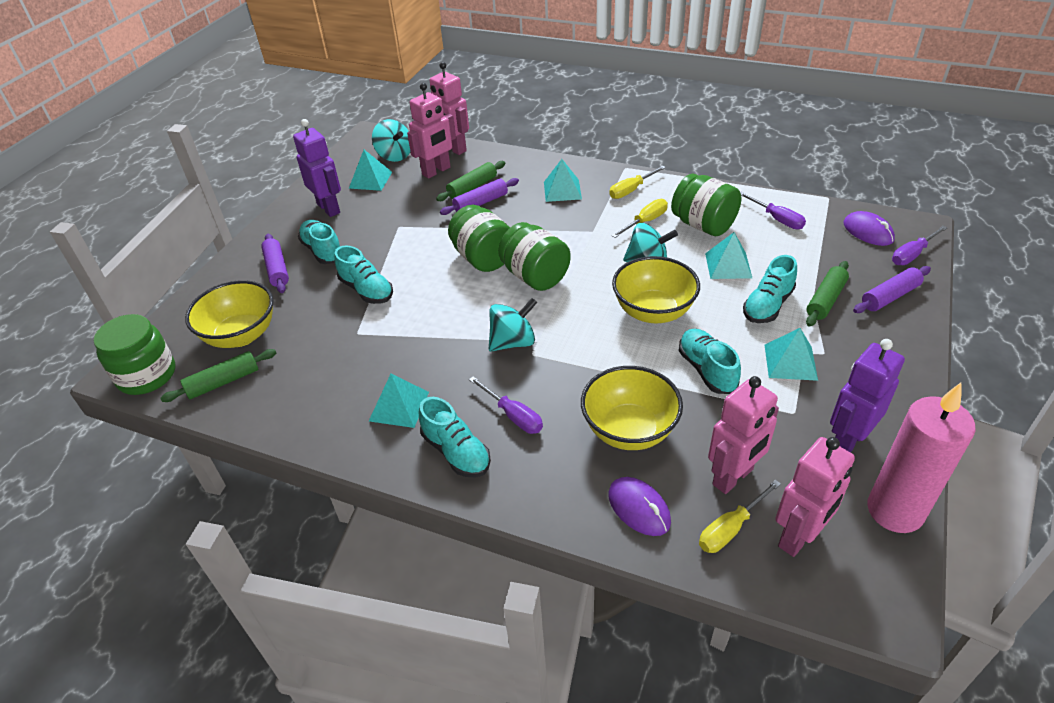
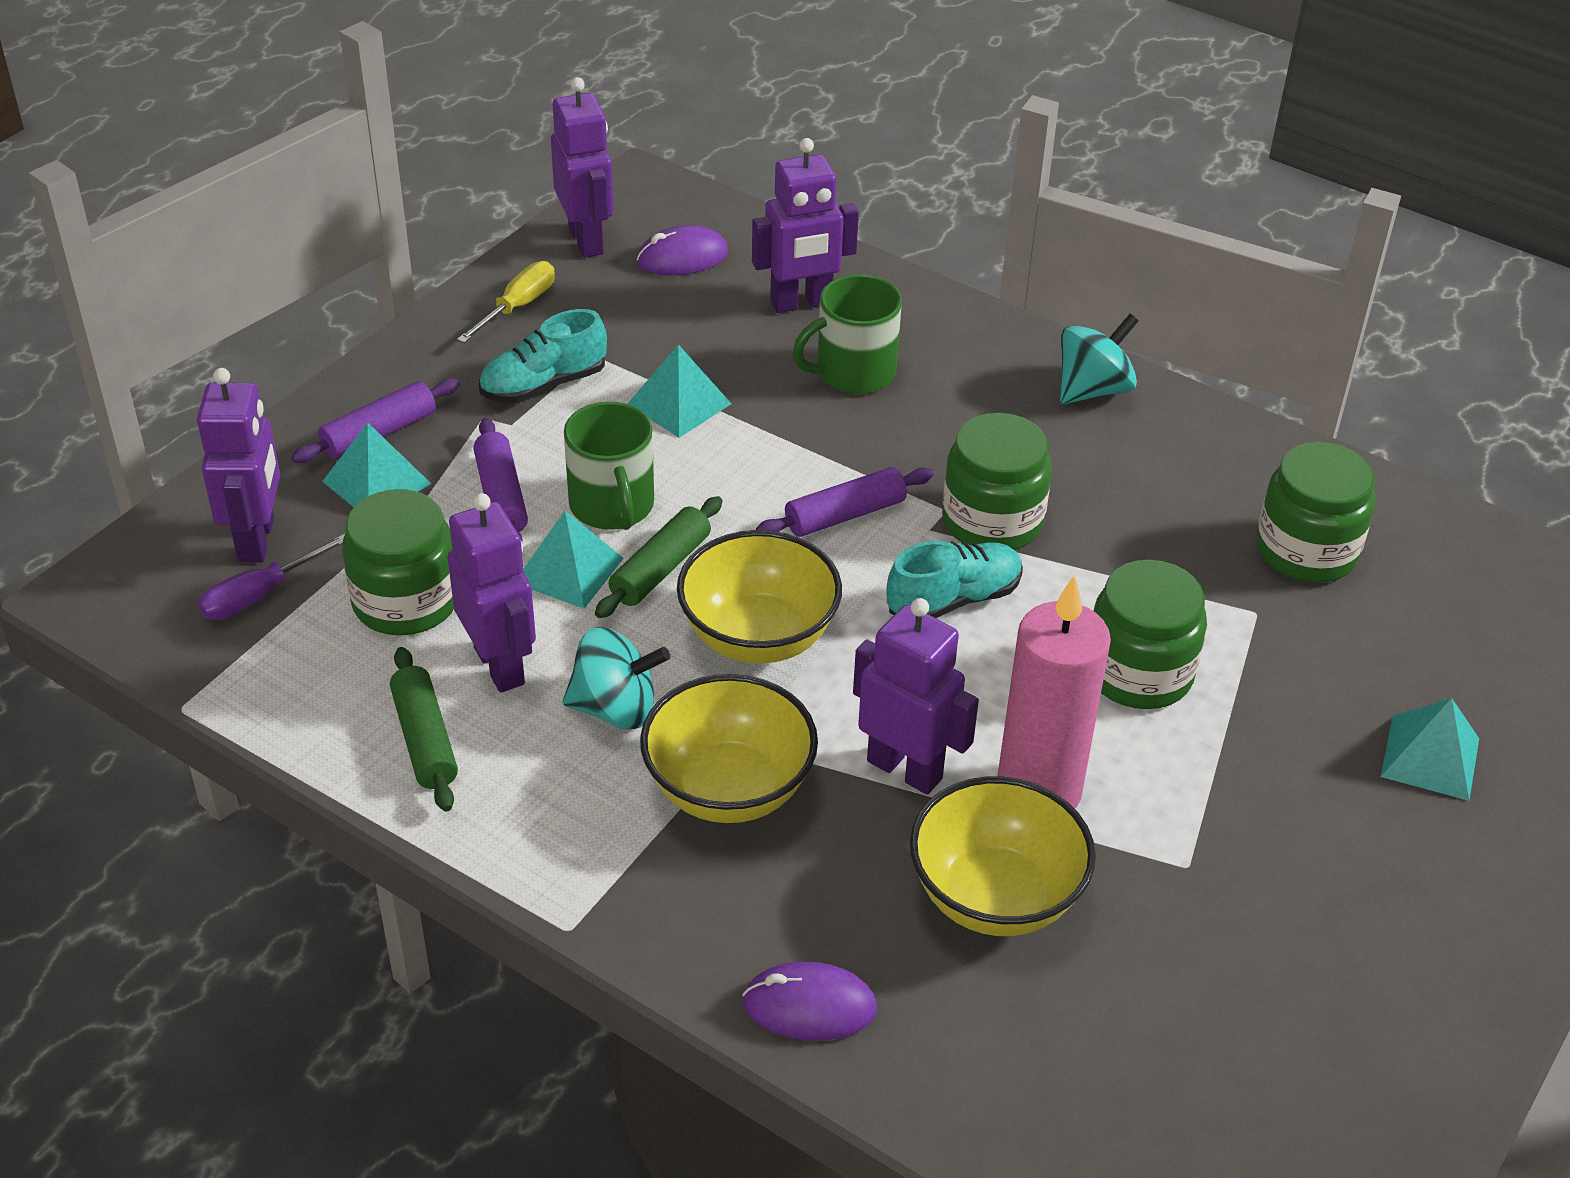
green mug: none = 0 -> [564,402,654,530] [793,274,902,394] = 2
green rolling pin: [160,349,276,402] [436,161,505,201] [806,261,849,327] = 3 -> [390,647,458,811] [595,496,722,618] = 2
pink robot: [407,83,456,179] [430,62,469,155] [708,376,779,494] [775,437,855,557] = 4 -> none = 0
purple robot: [293,119,341,217] [830,339,905,453] = 2 -> [197,368,280,562] [447,493,536,692] [551,77,614,258] [752,138,859,313] [853,598,979,795] = 5
purple screwdriver: [469,376,543,434] [740,192,806,230] [892,226,947,265] = 3 -> [198,534,345,620] = 1
turquoise pyramid: [349,150,392,191] [369,374,429,428] [544,159,582,202] [705,232,752,279] [765,328,818,381] = 5 -> [322,423,431,507] [523,511,624,609] [628,344,731,438] [1380,698,1479,801] = 4
turquoise shoe: [298,220,340,264] [334,246,393,304] [419,397,491,477] [678,329,741,394] [743,255,797,323] = 5 -> [479,309,607,403] [887,541,1023,618] = 2
turquoise spinning top: [372,119,410,162] [489,298,537,352] [623,223,678,262] = 3 -> [562,627,670,729] [1060,314,1138,404] = 2
yellow screwdriver: [609,166,666,199] [611,199,668,238] [699,480,781,553] = 3 -> [457,261,555,343] = 1

